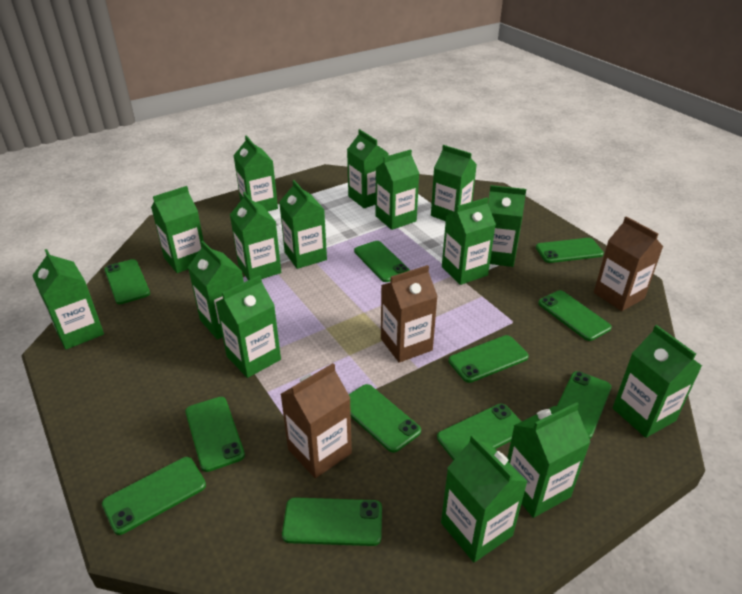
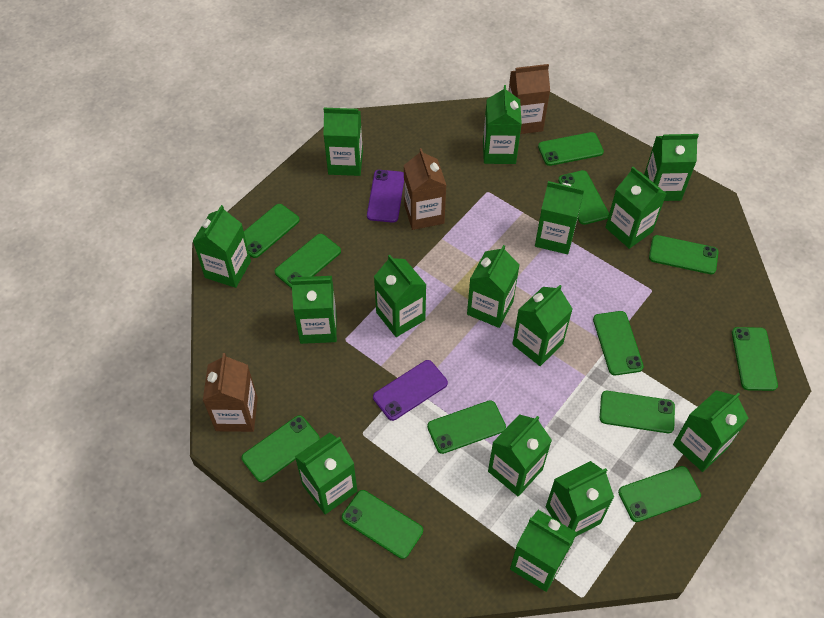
green phone: [102,457,206,535] [104,259,150,304] [185,397,245,472] [282,497,382,546] [349,384,421,453] [354,241,410,282] [437,404,522,460] [448,335,529,383] [536,238,604,263] [538,290,612,341] [557,371,612,439] = 11 -> [242,415,320,482] [244,204,300,258] [275,234,341,288] [342,490,423,559] [427,400,506,454] [538,132,604,166] [558,170,609,225] [593,311,644,375] [600,391,675,433] [618,466,701,522] [649,235,718,274] [732,327,778,391] = 12
purple phone: none = 0 -> [367,170,404,223] [373,360,448,421] = 2

